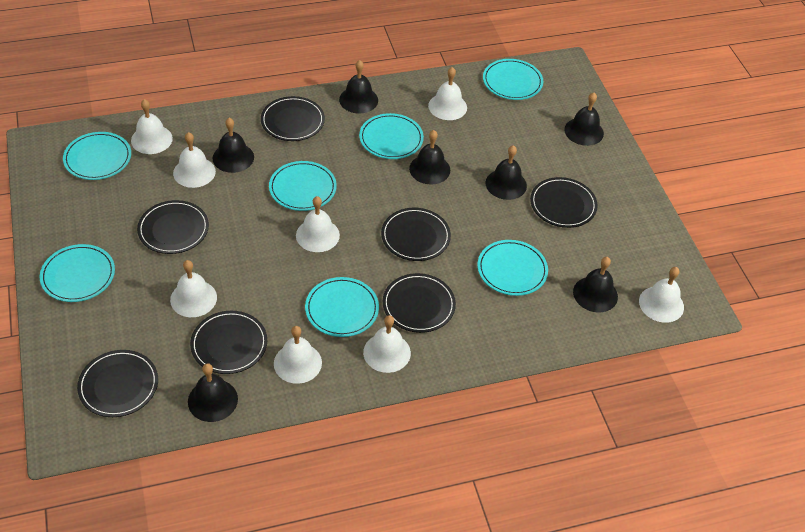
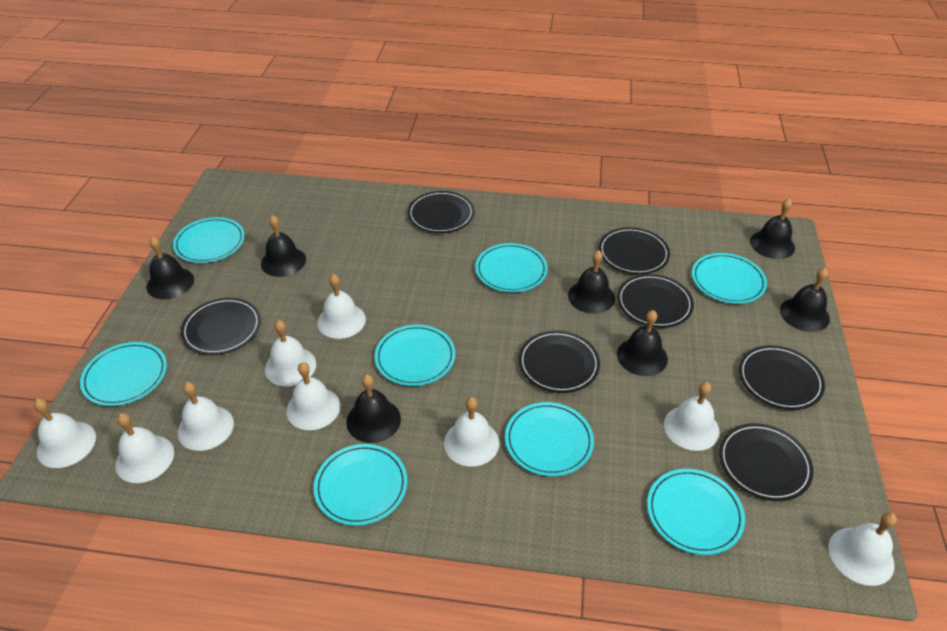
turquoise plate: [40,244,115,302] [63,132,131,180] [269,161,337,211] [305,277,379,337] [359,113,424,159] [477,240,548,296] [483,59,543,100] = 7 -> [80,342,167,406] [173,217,245,263] [314,444,407,526] [374,325,455,386] [475,243,548,293] [505,402,594,477] [647,469,745,555] [692,253,767,304] = 8
white bell: [131,99,173,154] [170,260,217,317] [173,132,216,188] [274,326,322,384] [296,196,340,252] [363,315,411,373] [428,67,467,120] [639,267,684,323] = 8 -> [34,399,96,468] [115,413,174,483] [178,382,234,451] [265,320,316,387] [286,362,340,430] [317,274,366,339] [444,397,499,467] [664,382,720,451] [829,512,897,586] = 9

